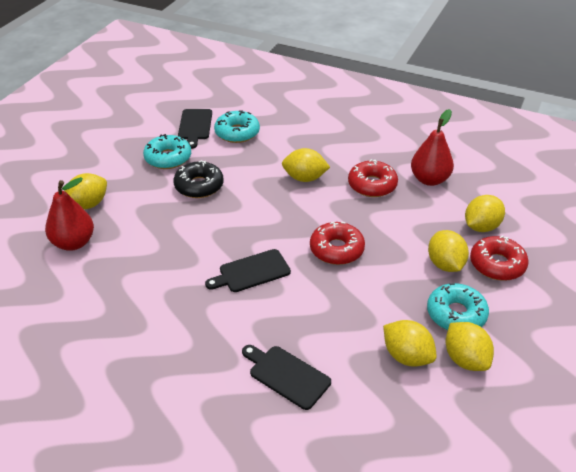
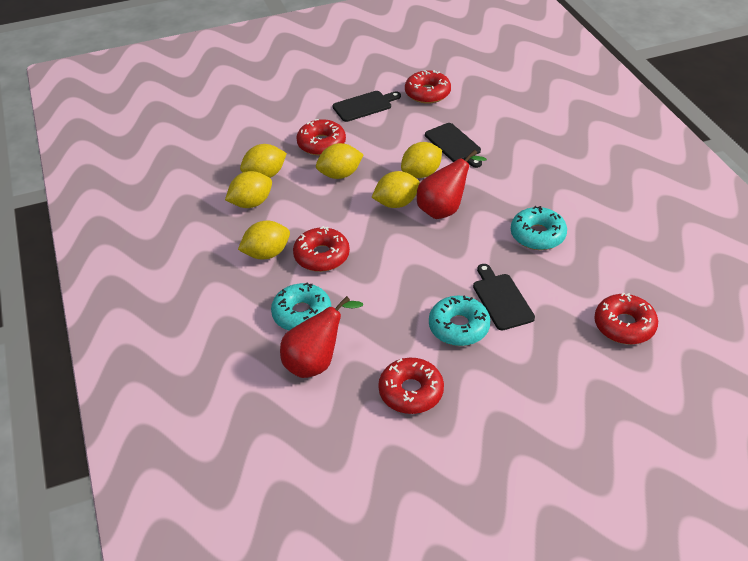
black donut: [173,160,224,198] = 1 -> none = 0
red donut: [310,222,365,265] [348,159,398,197] [470,236,529,281] = 3 -> [293,226,350,272] [296,119,346,156] [378,358,444,414] [405,70,451,104] [594,292,658,344] = 5

